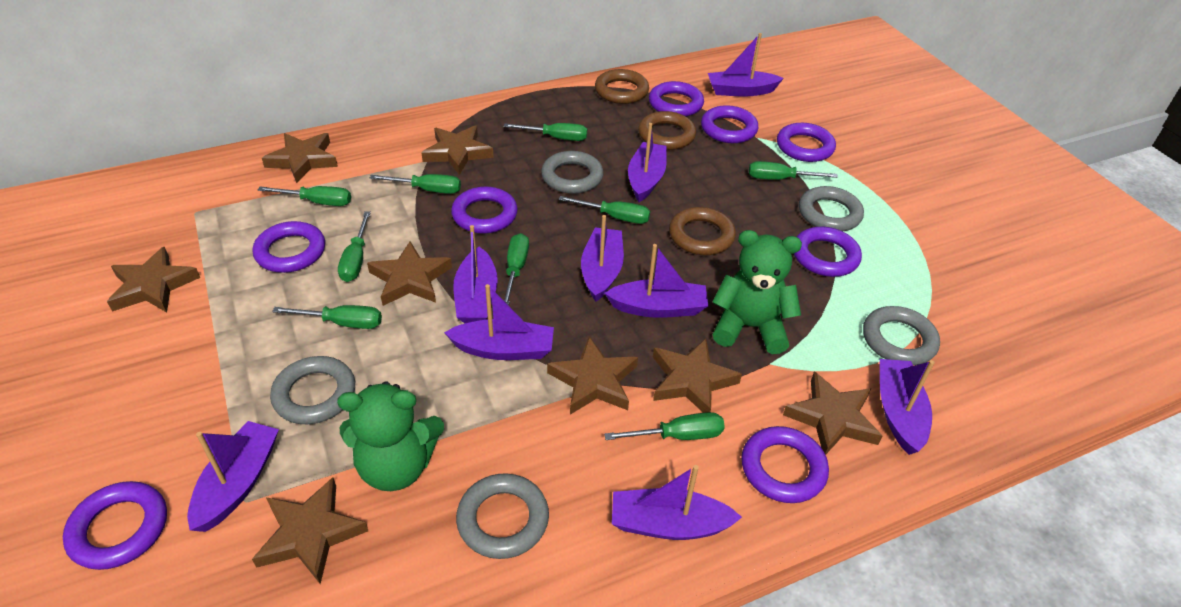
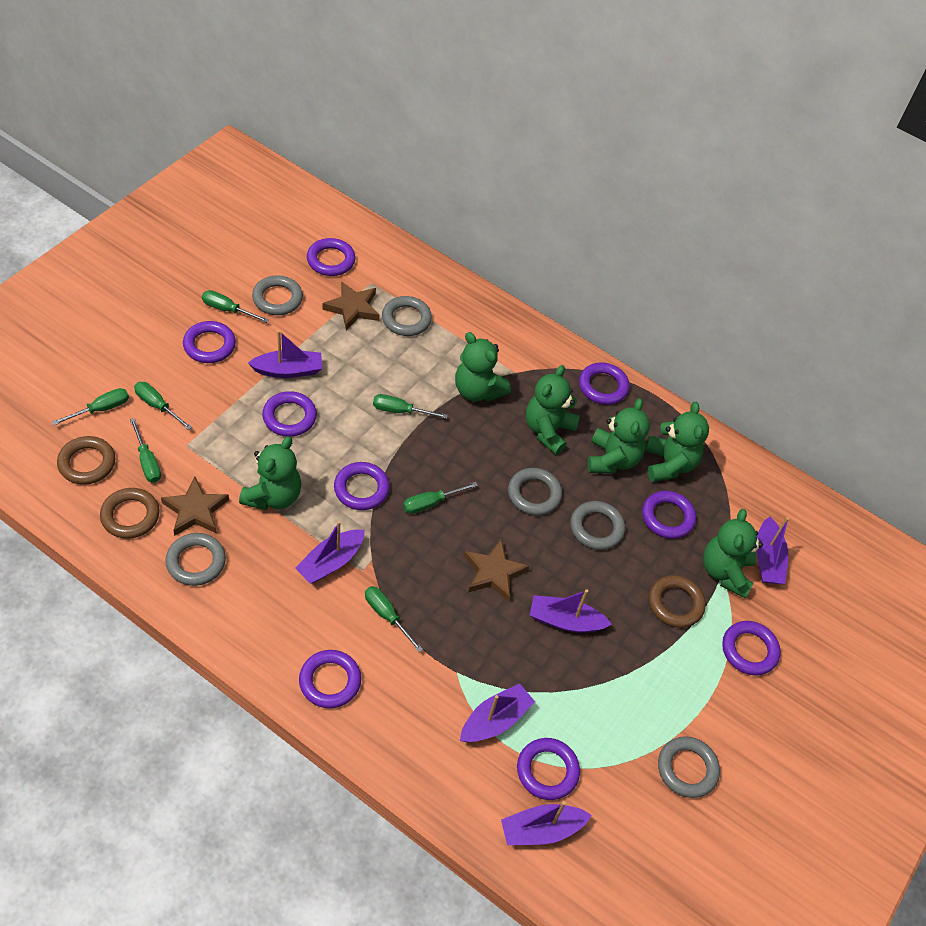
brown star: [107,247,200,313] [252,477,368,584] [262,133,338,183] [367,241,452,306] [421,125,494,175] [547,336,638,415] [653,338,742,413] [783,372,882,455] = 8 -> [161,477,229,536] [323,281,380,330] [464,539,530,602] = 3
green screwdriver: [258,186,351,206] [272,305,382,329] [338,211,371,282] [370,174,461,194] [503,233,529,306] [504,123,587,141] [559,196,650,224] [604,412,725,440] [749,161,838,180] = 9 -> [52,388,129,425] [130,418,161,483] [134,382,192,430] [202,290,269,323] [365,586,423,652] [373,394,448,419] [403,482,478,514] = 7
green teddy bear: [337,381,444,491] [712,230,802,354] = 2 -> [239,436,302,510] [455,332,511,402] [526,365,580,455] [588,398,650,473] [645,402,709,482] [703,509,763,598] = 6
grey ring: [270,356,355,424] [456,473,549,559] [541,151,604,194] [799,186,864,231] [863,306,940,365] = 5 -> [165,533,226,586] [252,275,303,315] [382,296,432,336] [508,468,562,515] [570,501,625,550] [658,736,720,798] = 6
purple boat: [187,421,279,532] [444,284,554,360] [453,225,498,323] [581,215,624,302] [605,244,708,318] [612,465,742,540] [628,123,667,202] [708,33,784,96] [880,359,935,455] = 9 -> [248,330,322,378] [295,521,365,584] [460,683,535,742] [501,801,592,845] [530,589,612,633] [756,516,789,584] = 6
purple ring: [63,481,167,570] [253,221,325,273] [451,187,518,234] [649,81,704,116] [701,105,758,143] [741,426,829,503] [777,123,836,162] [794,227,862,277] = 8 -> [183,321,236,363] [262,391,317,437] [299,650,361,708] [307,238,355,276] [334,462,390,510] [517,738,580,800] [579,363,629,405] [642,491,696,539] [722,621,781,675] = 9

